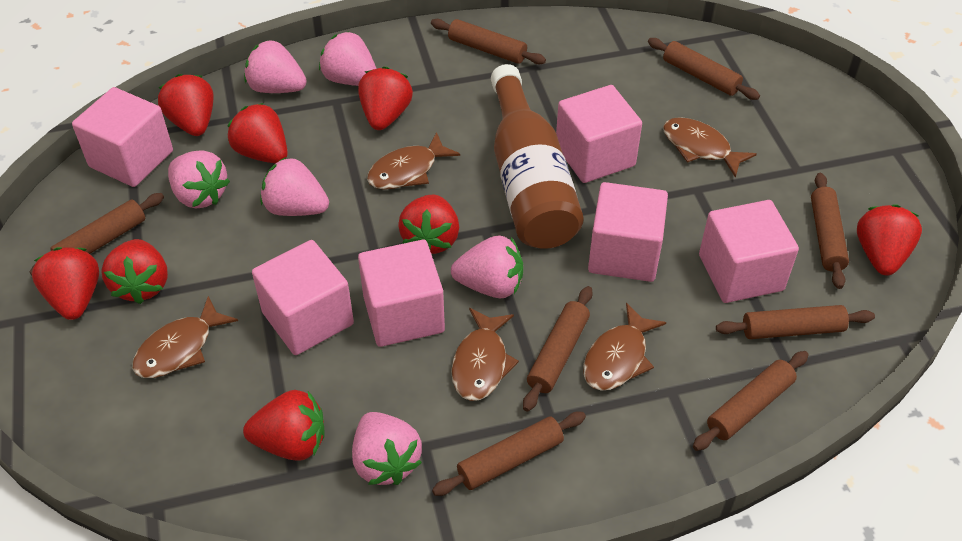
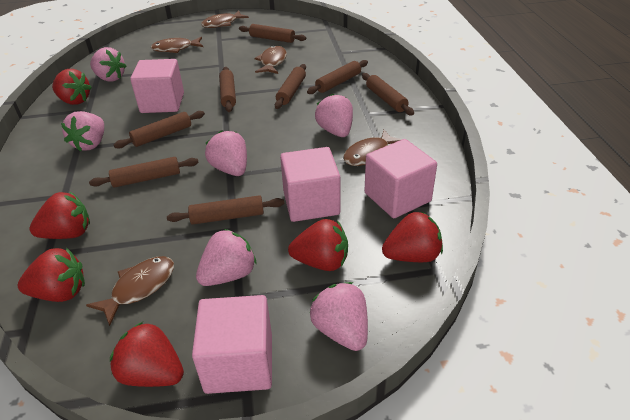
brown bottle: [491,64,584,249] = 1 -> none = 0
pink cube: [72,87,173,187] [252,240,354,355] [358,240,445,347] [556,85,642,183] [588,182,668,282] [699,200,799,303] = 6 -> [130,59,184,113] [192,295,272,394] [280,147,340,222] [364,139,437,218] = 4
red strawberry: [32,247,99,320] [101,239,168,304] [158,74,214,136] [228,103,288,163] [243,390,325,461] [358,66,413,130] [398,195,459,254] [857,204,922,275] = 8 -> [18,248,85,302] [29,191,90,239] [52,69,92,105] [110,322,184,387] [288,219,348,271] [382,211,443,262] = 6

